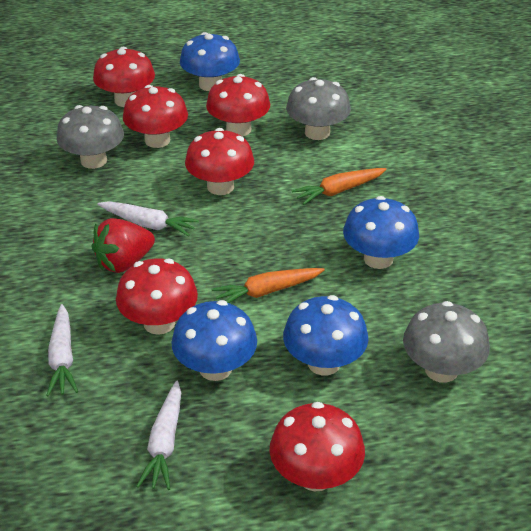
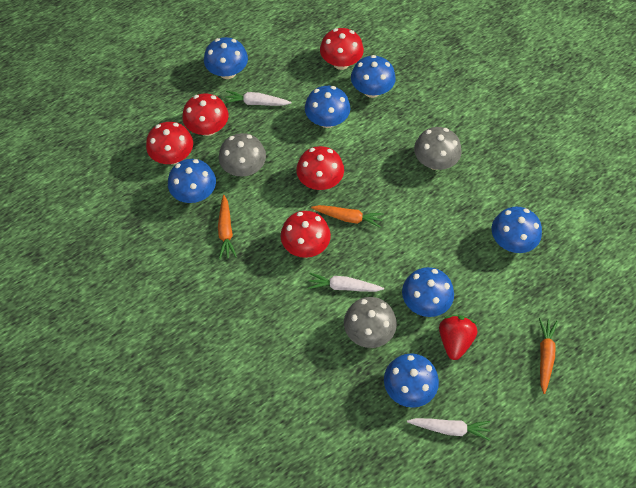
blue mushroom: [171,300,257,381] [180,32,240,91] [283,295,368,375] [343,196,419,269] = 4 -> [168,159,216,203] [204,37,248,79] [305,86,350,128] [351,55,396,98] [384,353,439,408] [402,267,454,317] [492,206,542,253] = 7
orange carrot: [211,268,325,303] [292,168,387,205] = 2 -> [218,195,237,259] [311,205,384,228] [539,318,558,394] = 3
red mushroom: [93,47,155,107] [116,258,198,335] [123,85,188,148] [185,128,254,195] [206,74,270,136] [270,402,365,491] = 6 -> [146,122,193,165] [182,93,229,136] [281,211,331,258] [296,146,344,190] [320,28,364,70] = 5

